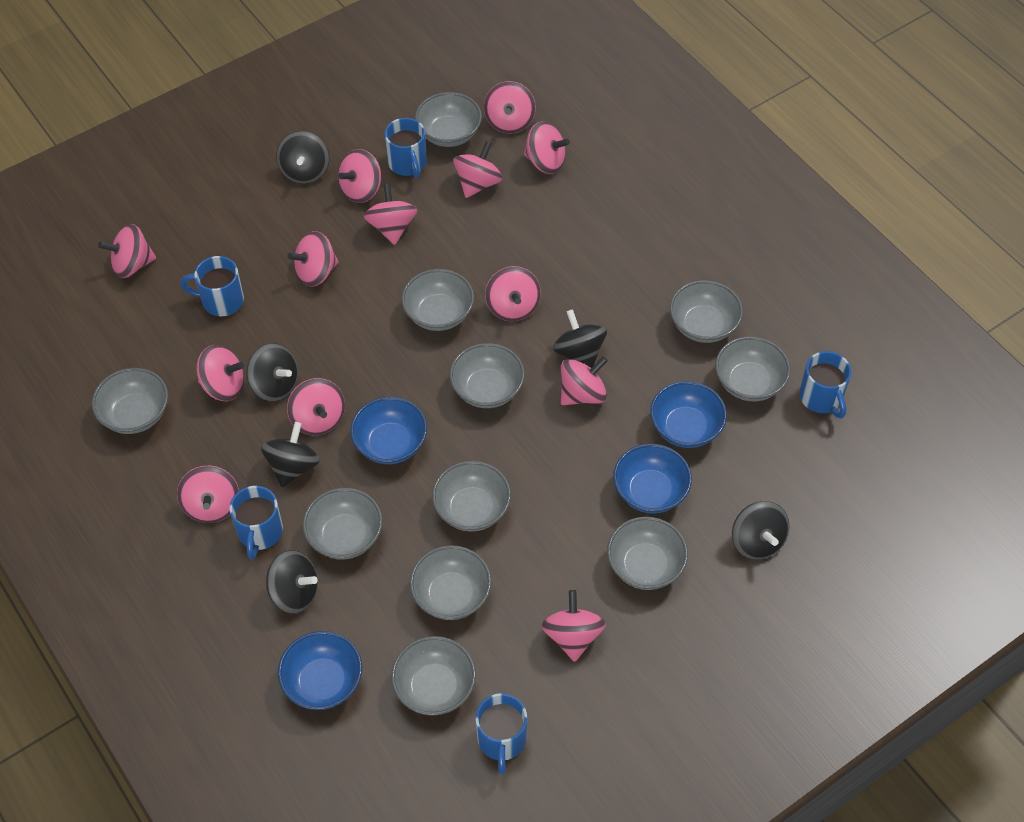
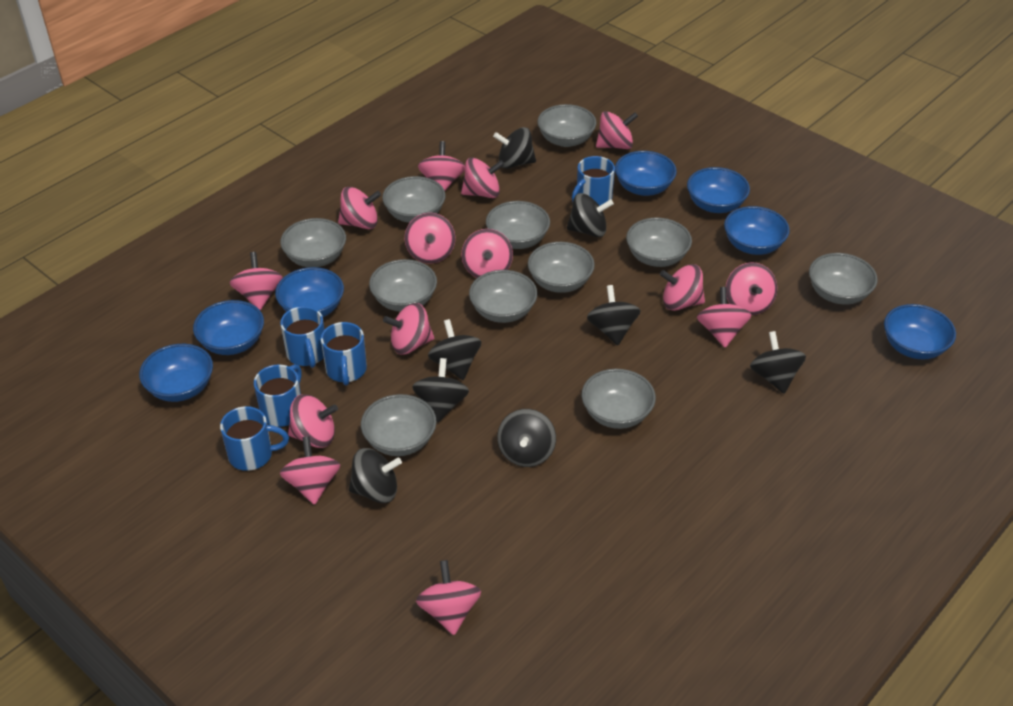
black spinning top: [246,343,298,402] [261,422,320,487] [266,550,318,614] [276,131,329,184] [553,309,607,368] [732,501,789,560] = 6 -> [349,448,402,503] [412,358,469,422] [428,319,481,380] [493,127,536,169] [497,409,556,467] [567,193,614,237] [587,285,641,345] [750,331,806,394] = 8
blue bowl: [278,631,362,710] [350,397,427,464] [613,444,692,514] [650,381,727,448] = 4 -> [139,344,213,402] [193,300,264,355] [275,267,344,317] [615,151,677,196] [687,167,750,213] [724,206,790,255] [884,304,956,359] = 7
pink spinning top: [98,224,156,278] [177,466,239,523] [197,345,244,401] [287,231,339,287] [287,378,345,435] [338,149,381,203] [363,183,418,245] [453,141,503,198] [484,81,536,134] [485,266,541,321] [524,122,570,174] [541,590,606,662] [561,356,608,405] = 13 -> [230,252,283,310] [280,436,340,505] [288,394,338,448] [338,187,381,229] [383,303,434,355] [405,213,455,264] [416,560,481,635] [418,141,465,190] [461,158,504,198] [461,229,513,278] [596,111,638,149] [660,264,705,311] [697,287,751,348] [726,262,777,315] = 14

